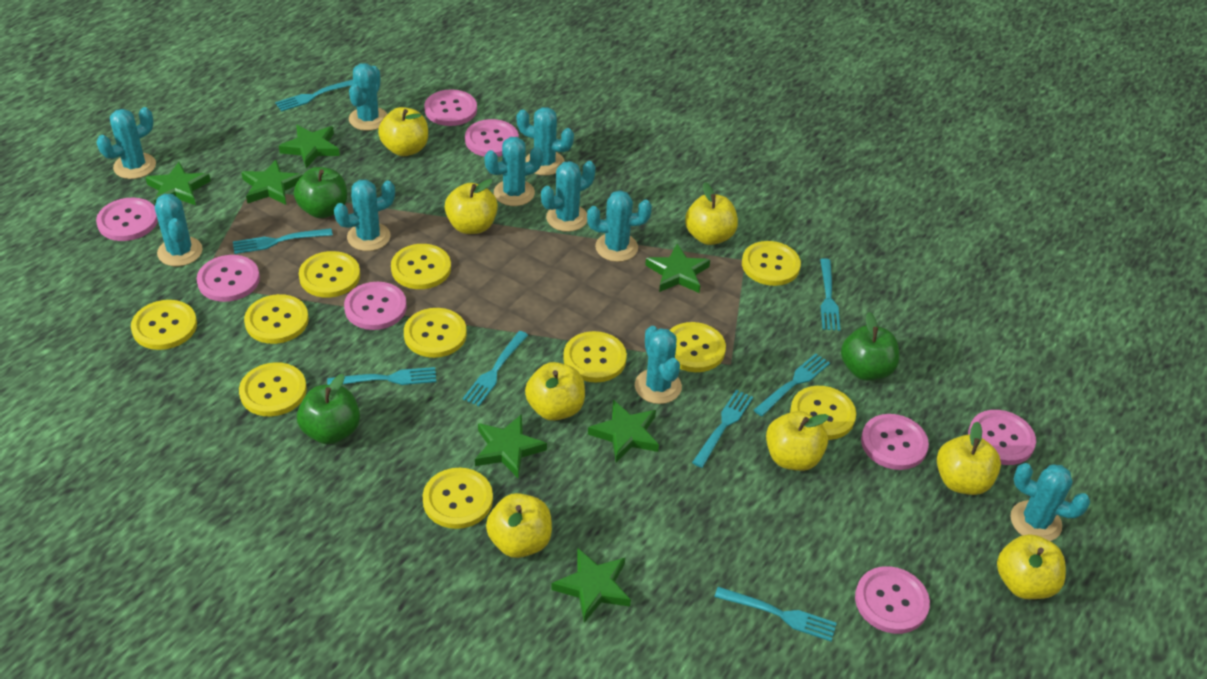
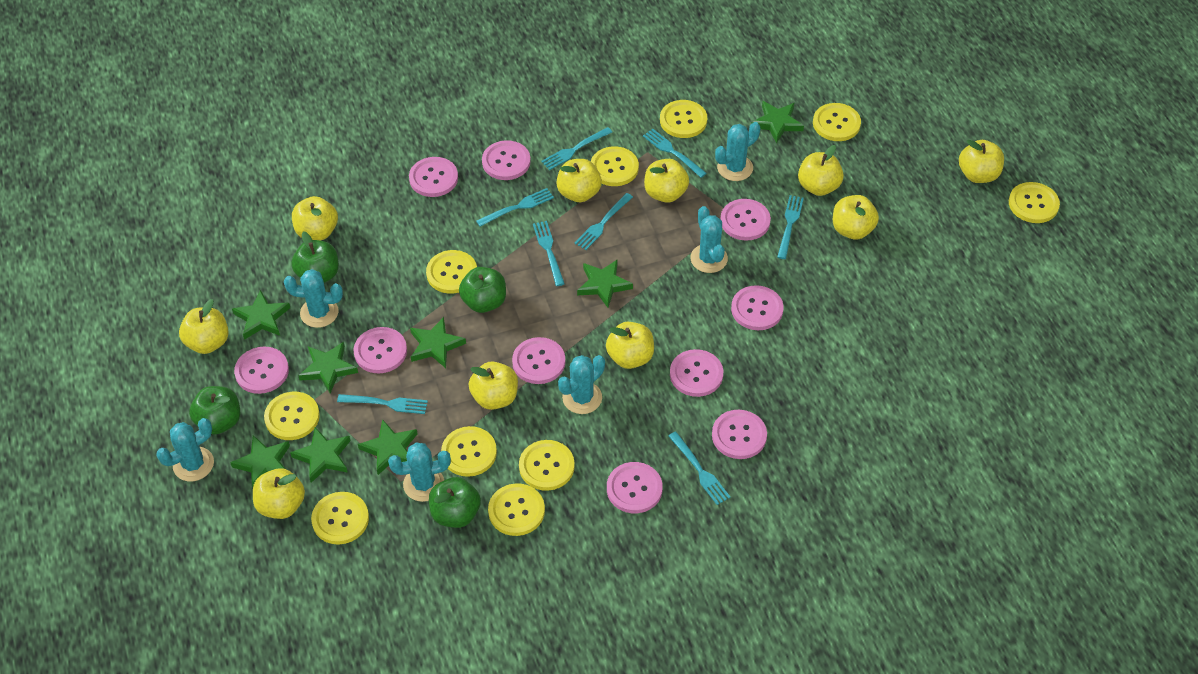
green apple: [294,167,347,218] [297,374,360,445] [841,312,899,381] = 3 -> [189,386,240,435] [291,231,339,283] [429,477,481,528] [459,267,506,313] = 4
green star: [145,162,211,205] [241,160,303,205] [279,125,340,168] [475,414,547,478] [551,548,631,623] [588,400,659,462] [645,244,710,293] = 7 -> [230,435,290,487] [232,290,290,340] [290,427,351,483] [298,342,358,394] [358,419,418,475] [410,317,466,368] [577,259,633,308] [751,101,804,144] = 8
pink button: [96,198,158,241] [197,255,260,302] [344,282,407,330] [424,89,477,126] [465,119,519,157] [855,566,930,634] [861,414,929,470] [968,410,1036,465] = 8 -> [234,347,289,394] [353,327,407,373] [409,157,458,197] [482,140,531,180] [512,337,565,384] [607,462,663,513] [670,349,723,397] [712,410,767,459] [720,199,771,241] [731,285,784,330] = 10
turquoise cactus: [97,107,156,179] [155,194,203,266] [334,180,395,251] [349,63,387,131] [484,137,543,206] [516,107,574,176] [541,161,595,232] [587,190,652,262] [635,326,682,404] [1010,463,1090,541] = 10 -> [156,418,214,481] [284,269,343,328] [388,442,451,502] [558,355,605,414] [690,206,728,273] [715,122,760,181] = 6
yellow apple: [378,107,428,156] [445,179,498,234] [486,493,552,558] [525,362,585,421] [685,182,738,245] [766,411,829,471] [937,422,1001,495] [997,534,1066,599] = 8 -> [179,299,229,354] [253,468,305,519] [292,196,338,240] [469,361,518,410] [556,159,602,202] [606,322,654,369] [644,159,689,203] [798,145,844,196] [833,195,879,240] [959,140,1004,183] = 10
yellow button: [131,300,197,350] [239,362,307,416] [244,294,309,344] [299,251,360,298] [391,244,451,289] [404,308,467,358] [423,468,493,529] [563,331,627,382] [670,322,726,372] [742,241,801,286] [790,386,856,440] = 11 -> [264,392,320,440] [311,492,369,545] [426,250,477,294] [441,426,497,477] [488,483,545,536] [519,440,575,491] [591,146,639,186] [660,100,707,138] [813,103,861,141] [1009,182,1060,223] = 10

